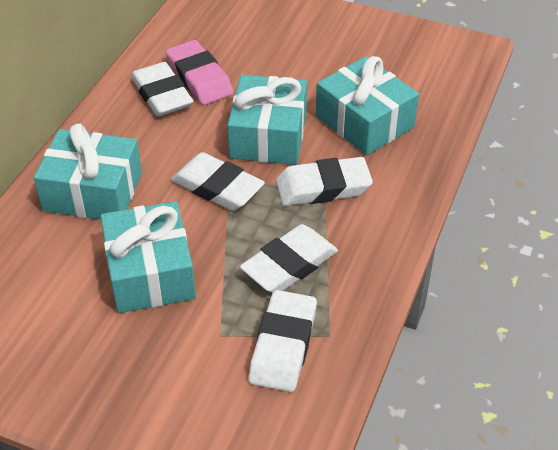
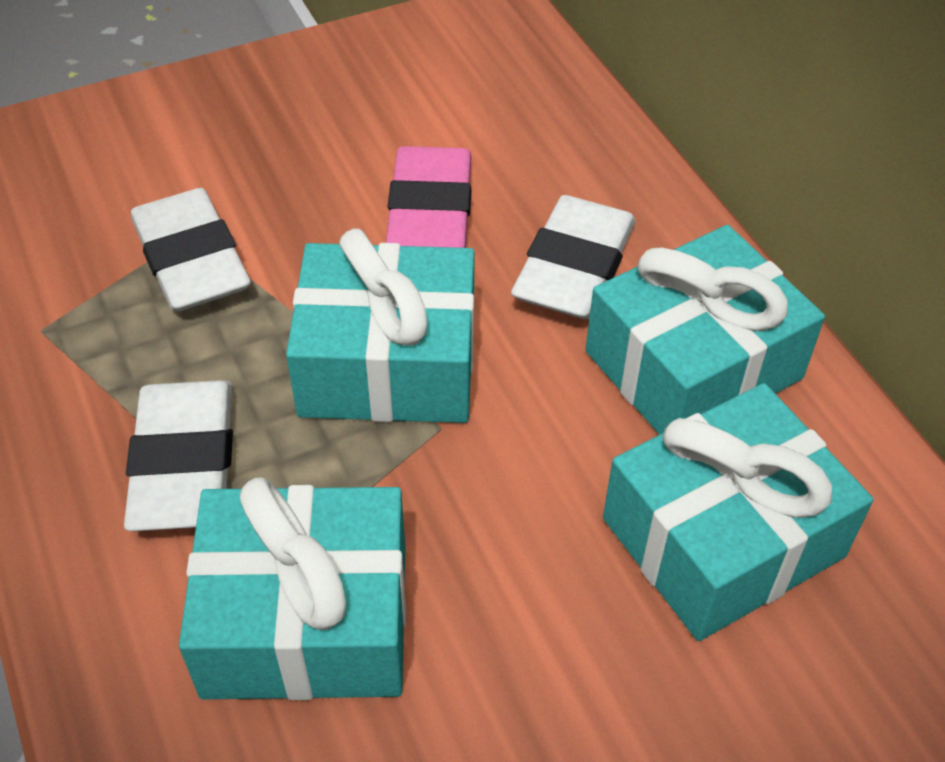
white eraser: [131,62,193,116] [171,152,265,211] [240,224,338,293] [249,290,317,392] [276,157,373,206] = 5 -> [124,380,233,531] [131,188,251,312] [511,195,635,319] = 3

